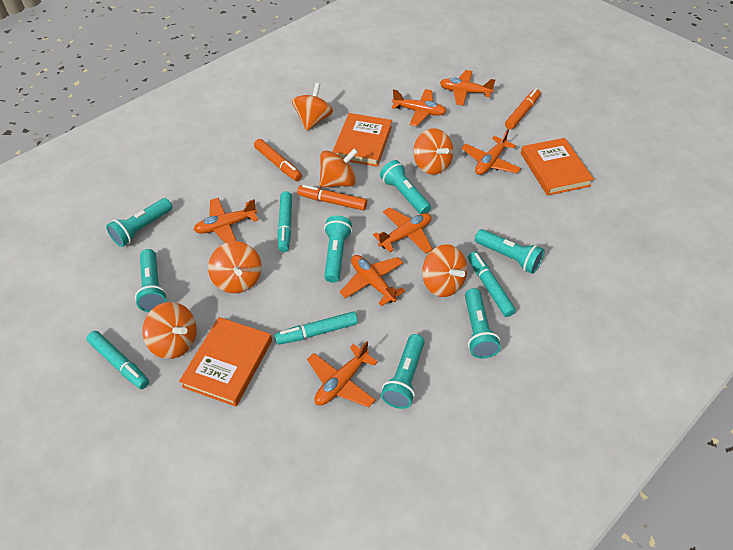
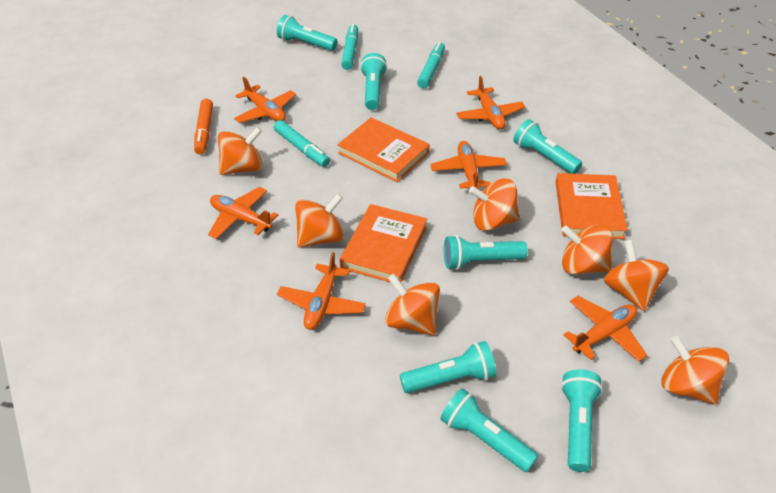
orange marker: [254,139,302,181] [297,185,367,211] [505,89,541,129] = 3 -> [194,99,213,154] = 1
orange plane: [194,198,258,243] [307,341,378,408] [340,255,405,306] [373,207,433,254] [392,89,446,126] [440,70,495,105] [462,129,521,175] = 7 -> [208,187,278,239] [234,76,296,123] [277,252,366,330] [430,141,507,189] [456,76,525,129] [563,296,647,362] = 6
orange spinning top: [142,302,197,359] [208,241,262,293] [292,83,333,131] [319,148,358,188] [413,128,453,175] [422,244,467,297] = 6 -> [218,127,263,175] [295,194,344,248] [385,274,440,336] [469,178,519,231] [561,224,613,275] [603,240,669,311] [661,336,729,405] = 7
turquoise marker: [86,331,149,389] [275,311,358,345] [278,191,292,252] [468,251,516,317] = 4 -> [274,120,330,167] [341,24,358,70] [417,42,445,89] = 3

